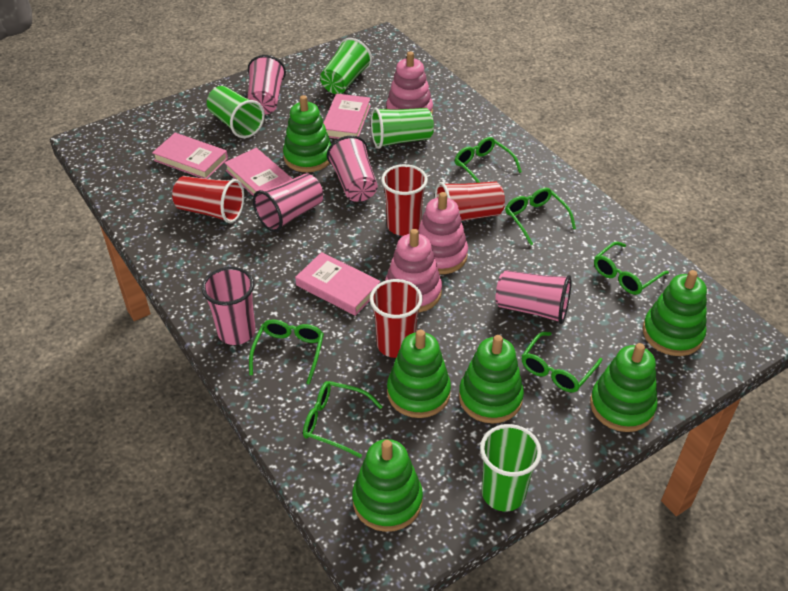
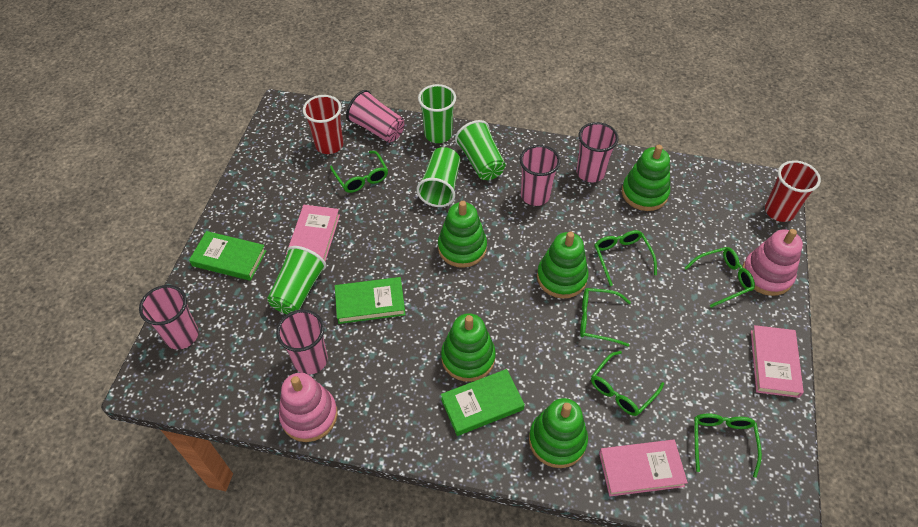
green book: none = 0 -> [189,231,266,281] [335,277,406,324] [441,369,525,436] = 3
green stacking toy: [283,95,331,172] [352,439,423,532] [387,330,451,418] [459,335,524,423] [590,343,658,432] [643,270,707,356] = 6 -> [438,201,487,268] [441,313,496,382] [529,398,588,468] [537,232,589,299] [622,145,670,211] = 5
pink book: [152,133,228,179] [224,148,292,196] [295,252,381,316] [323,94,371,139] = 4 -> [286,205,340,261] [599,439,688,496] [751,325,804,398] = 3
pink stacking toy: [385,229,442,313] [386,52,433,114] [418,192,468,274] = 3 -> [279,373,338,442] [742,229,803,296] = 2
red cup: [172,176,244,223] [370,279,423,358] [381,164,428,236] [435,182,505,221] = 4 -> [303,95,343,154] [765,160,821,222] = 2

